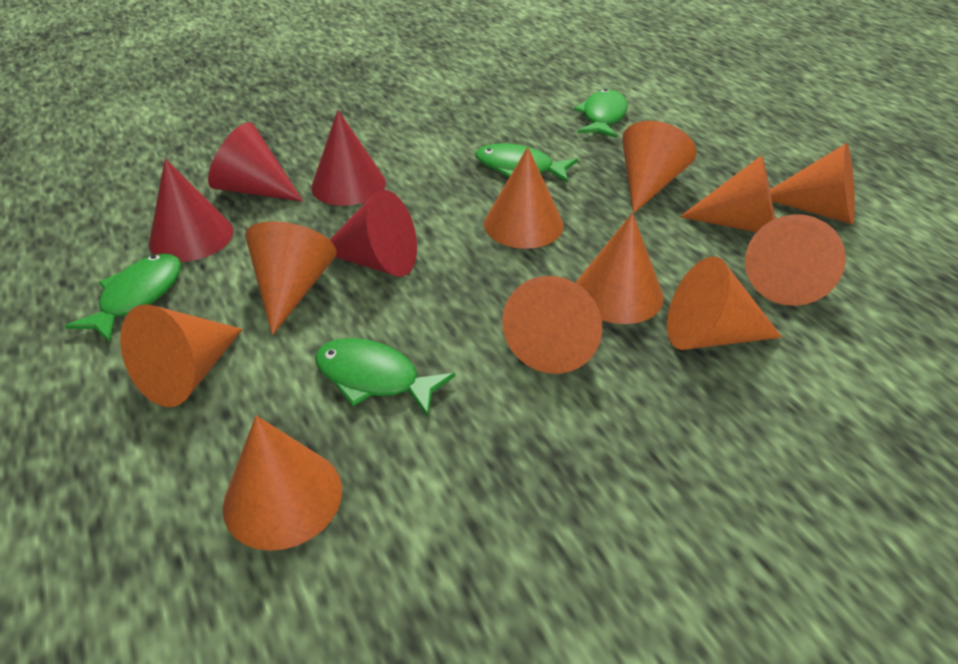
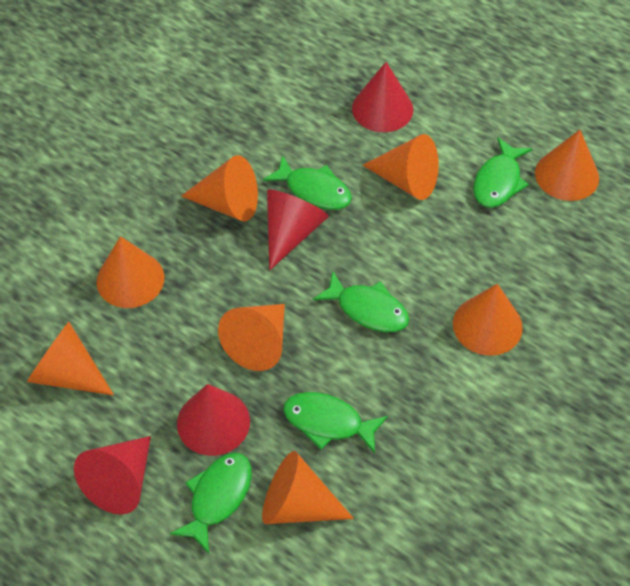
green fish: [65,253,181,342] [315,338,455,417] [476,143,578,183] [574,89,628,138] = 4 -> [170,453,252,554] [263,155,352,210] [283,392,388,453] [313,271,409,332] [473,137,532,208] = 5
orange cone: [120,304,243,407] [223,415,342,551] [245,221,336,335] [484,147,564,249] [502,276,602,374] [576,213,664,324] [622,121,696,214] [667,257,782,350] [680,155,775,232] [745,214,846,306] [770,143,855,224] = 11 -> [27,322,114,395] [96,236,164,308] [181,155,258,221] [218,304,285,371] [262,451,354,524] [363,134,439,200] [453,284,523,356] [535,130,599,201] = 8

